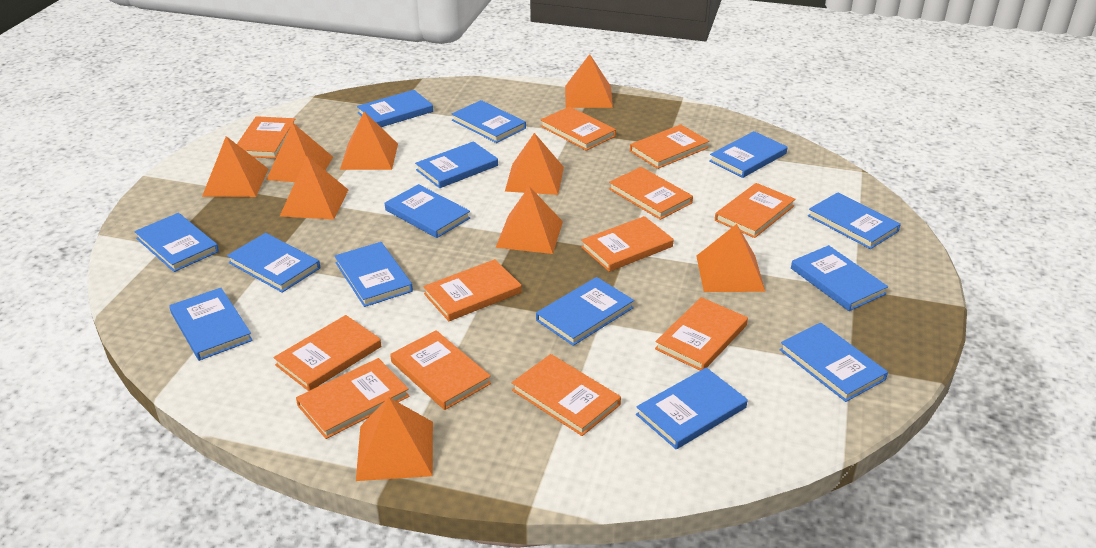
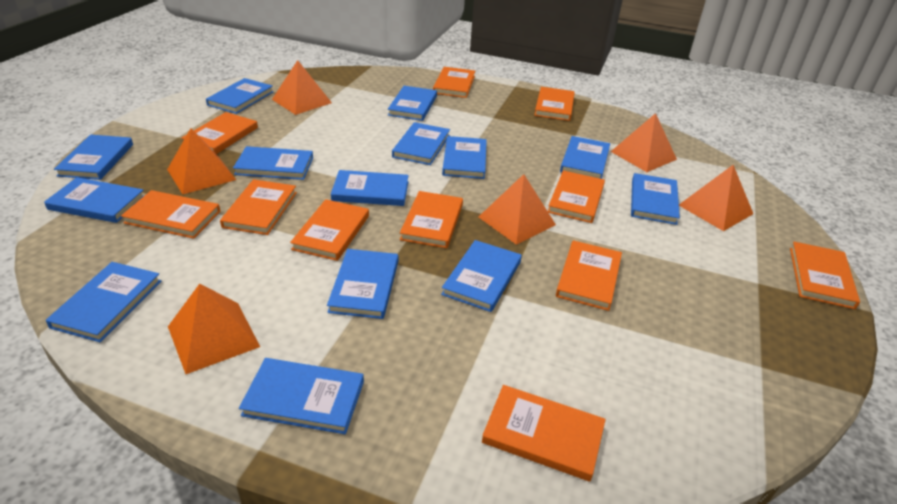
orange book: [237,116,296,159] [274,315,381,391] [296,358,409,439] [390,330,491,410] [423,259,522,321] [512,354,621,436] [540,106,616,151] [581,216,674,272] [609,167,693,220] [630,124,709,169] [655,297,748,371] [715,183,795,238] = 12 -> [121,190,221,239] [182,112,258,154] [220,179,297,235] [290,199,369,261] [400,191,463,248] [433,67,475,98] [482,385,606,482] [534,87,575,121] [548,170,605,223] [556,240,622,311] [790,242,860,309] = 11
orange pyramid: [202,136,268,197] [266,122,333,182] [280,156,348,220] [340,111,398,170] [356,397,433,481] [496,186,563,254] [505,133,564,195] [565,54,613,108] [696,224,765,292] = 9 -> [167,128,236,194] [168,284,260,374] [272,60,332,115] [479,174,556,245] [611,113,677,172] [679,165,753,231] = 6

